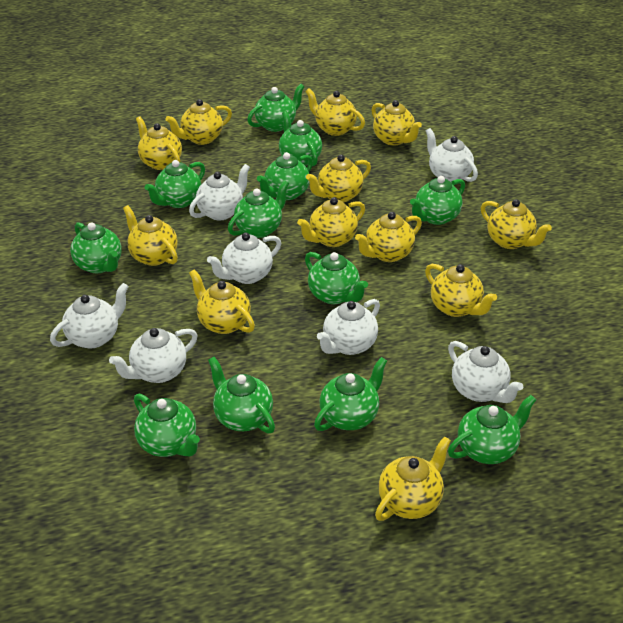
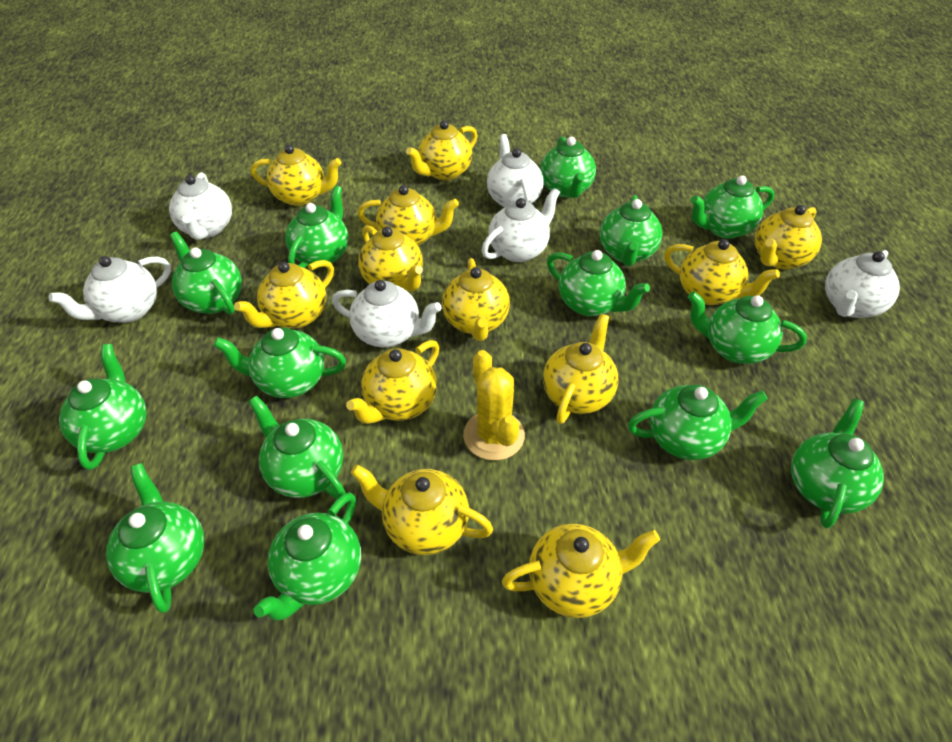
green teapot: [70,222,122,273] [134,394,200,457] [145,160,205,208] [208,357,275,433] [228,180,289,238] [247,84,305,132] [257,152,313,200] [279,111,322,166] [305,252,368,304] [314,357,387,431] [410,176,465,225] [448,395,536,464] = 12 -> [59,344,147,470] [106,463,204,613] [170,232,242,315] [213,327,346,398] [248,395,345,499] [253,492,361,621] [285,185,349,268] [540,136,596,198] [547,250,650,316] [600,195,663,266] [628,385,768,460] [688,291,807,364] [691,175,774,239] [791,398,884,528] = 14
white teapot: [50,283,129,348] [109,328,198,383] [189,164,250,220] [207,233,281,284] [317,299,380,355] [426,128,478,182] [448,341,523,403] = 7 -> [48,256,171,323] [169,172,232,240] [332,280,442,347] [482,188,560,262] [487,134,544,208] [825,250,900,318] = 6
yellow cactus: none = 0 -> [463,350,525,461] = 1

